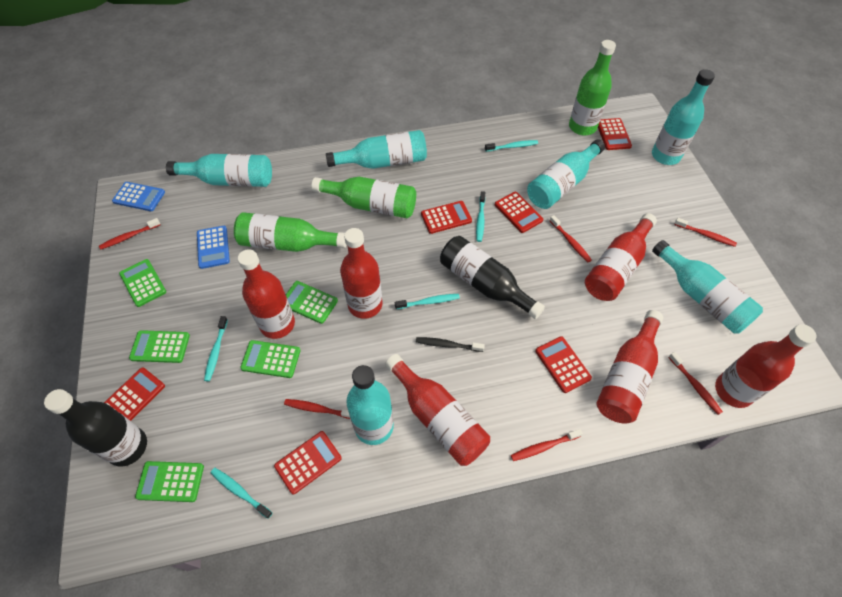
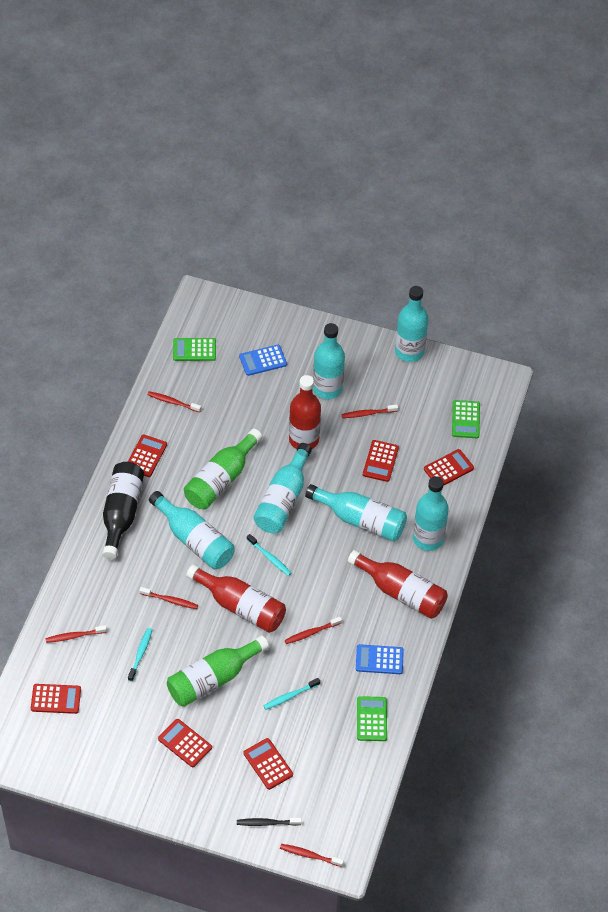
black bottle: [44,389,147,467] [440,236,545,319] = 2 -> [102,462,144,559] = 1
green bottle: [234,212,347,252] [311,177,416,219] [569,40,616,136] = 3 -> [167,636,269,707] [184,429,262,509] = 2
green calculator: [119,259,166,307] [129,330,190,363] [135,461,204,502] [240,340,301,378] [286,281,338,324] = 5 -> [173,338,216,361] [357,696,387,741] [452,400,480,438] = 3
red bottle: [238,249,295,339] [340,228,382,319] [385,354,490,466] [585,213,657,301] [596,310,663,424] [715,324,816,408] = 6 -> [186,564,286,633] [289,375,321,449] [348,550,448,619] = 3
turquoise toothbrush: [204,316,228,381] [210,468,272,519] [395,294,460,309] [476,191,485,242] [485,140,538,152] = 5 -> [128,628,152,681] [247,534,291,576] [264,678,320,710] = 3

